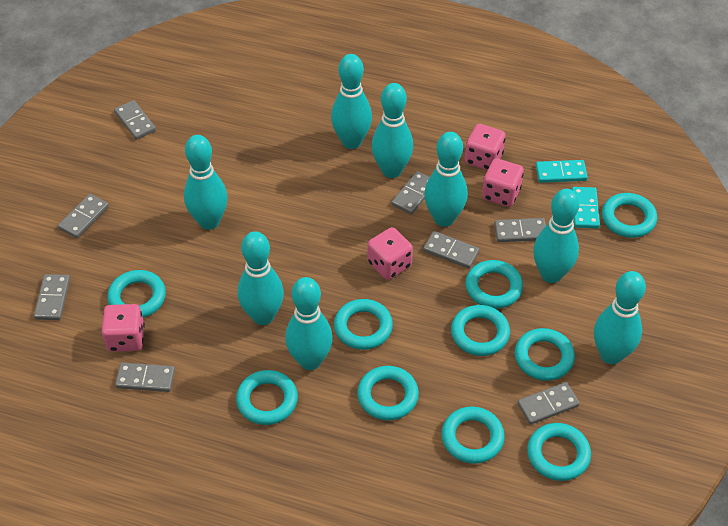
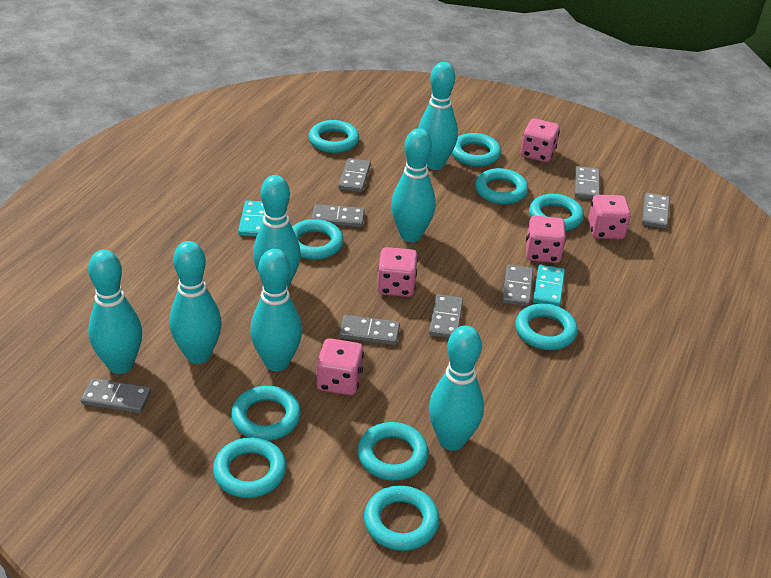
pink dice: [102,304,145,352] [367,227,413,280] [465,124,506,170] [482,158,524,207] = 4 -> [316,338,364,395] [377,247,418,297] [521,119,560,162] [526,216,566,263] [588,195,631,239] = 5
turquoise bowling pin: [184,135,228,230] [238,231,284,325] [285,277,333,370] [331,54,372,149] [372,83,413,178] [424,132,468,227] [533,189,579,283] [594,271,646,364] = 8 -> [88,250,142,374] [169,241,222,364] [250,249,302,371] [253,175,301,288] [391,128,436,242] [418,62,458,170] [429,326,484,451] = 7

